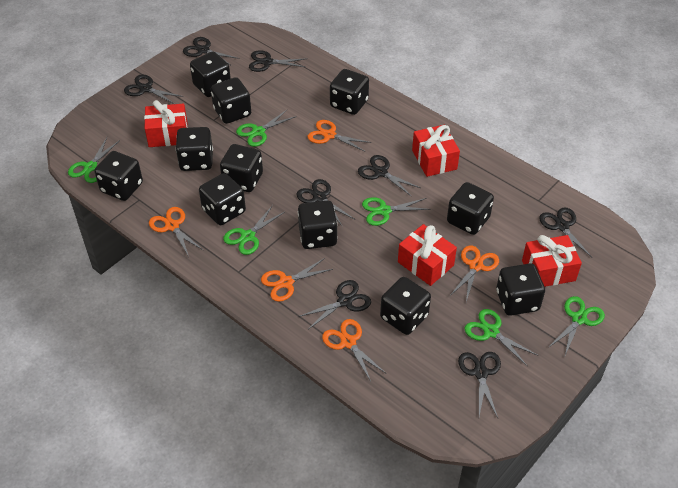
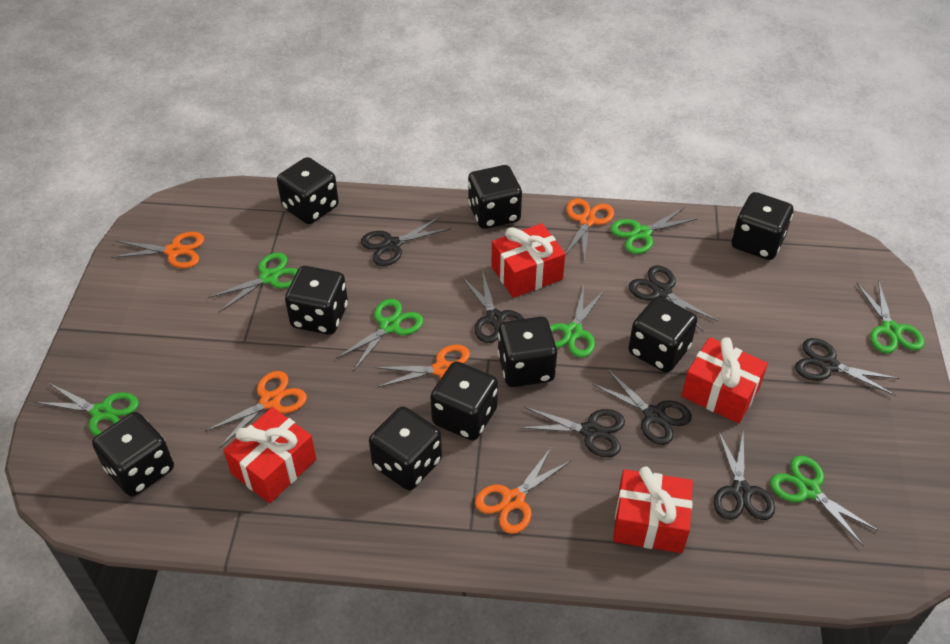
black dice: [94,151,143,201] [176,127,213,171] [190,52,231,97] [199,173,246,225] [211,77,251,124] [220,144,263,192] [298,201,338,249] [330,69,369,115] [380,277,431,335] [447,182,494,235] [496,263,545,316] = 11 -> [92,412,174,497] [277,157,339,224] [285,266,348,335] [369,406,442,490] [430,361,498,440] [468,165,522,229] [498,317,557,387] [628,296,697,373] [731,192,793,260] = 9
black scissors: [124,74,184,104] [183,37,240,66] [249,50,305,72] [297,179,354,227] [298,280,371,329] [358,155,421,197] [458,352,501,418] [539,207,593,258] = 8 -> [361,216,451,266] [462,270,524,343] [519,407,625,457] [592,369,692,445] [629,265,718,332] [714,430,775,520] [795,338,900,396] = 7
green scissors: [68,137,120,183] [223,205,285,255] [236,109,297,147] [362,197,431,226] [464,309,537,366] [548,296,605,355] = 6 -> [35,383,139,436] [208,253,298,312] [336,299,423,371] [550,285,605,358] [610,206,697,254] [770,456,879,547] [857,280,925,353] = 7

